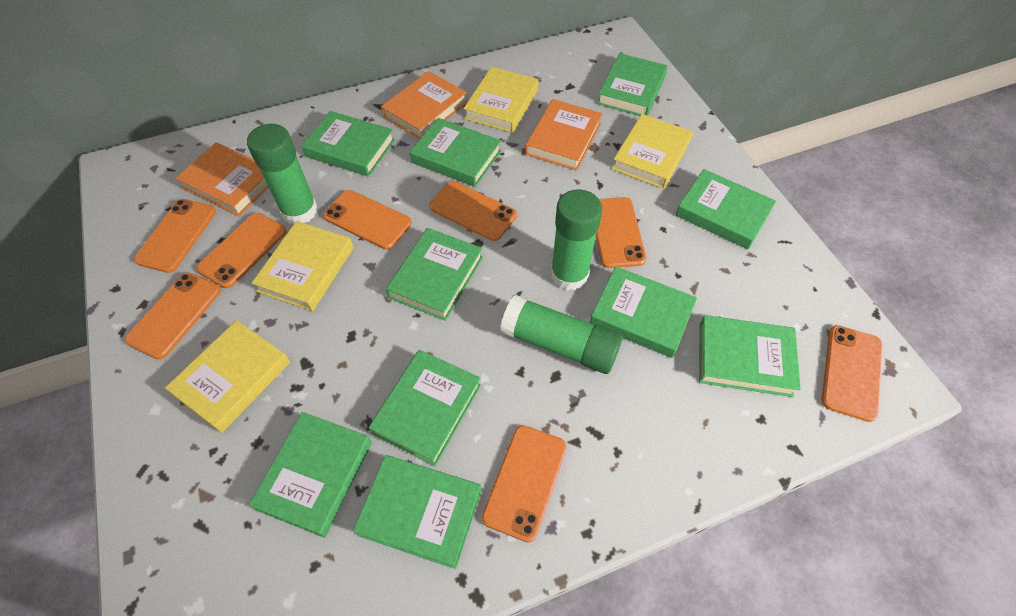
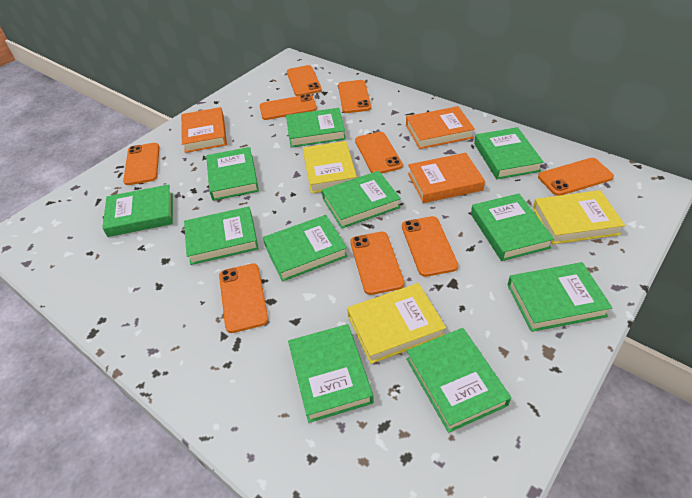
green book: [249,412,372,538] [301,111,395,177] [353,455,482,569] [369,350,481,466] [386,228,483,321] [410,118,501,187] [590,266,697,358] [597,53,668,116] [675,169,776,249] [699,315,801,397] = 10 -> [102,184,173,237] [184,207,259,265] [206,147,259,201] [263,215,348,282] [286,108,346,147] [288,324,374,423] [322,171,401,229] [406,328,511,433] [471,193,554,261] [474,127,544,179] [508,262,613,332] = 11
green glue stick: [247,124,317,224] [500,295,623,374] [551,189,602,291] = 3 -> none = 0
orange phone: [125,272,221,360] [134,199,216,273] [196,213,287,288] [323,190,412,250] [429,181,517,241] [482,425,567,542] [596,197,647,268] [822,325,882,422] = 8 -> [123,143,159,185] [219,263,268,333] [260,94,317,120] [287,65,322,96] [338,80,371,113] [350,232,404,295] [355,132,403,174] [402,216,458,277] [538,158,614,196] = 9
yellow book: [165,320,290,433] [252,221,354,311] [464,67,539,133] [612,114,693,189] = 4 -> [303,141,357,193] [347,283,446,364] [533,190,625,244] = 3

